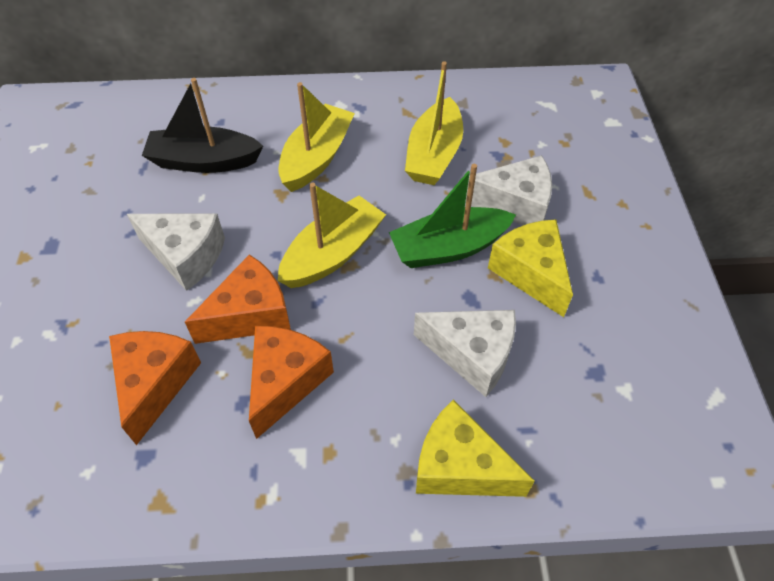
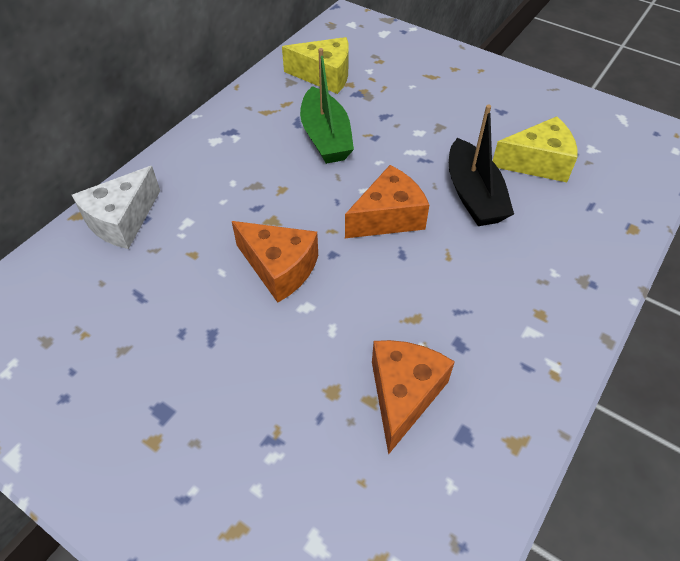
white cheese: [127,213,225,291] [414,310,516,397] [465,155,552,225] = 3 -> [72,166,160,249] = 1
yellow boat: [278,82,355,192] [278,182,386,288] [405,62,463,185] = 3 -> none = 0

